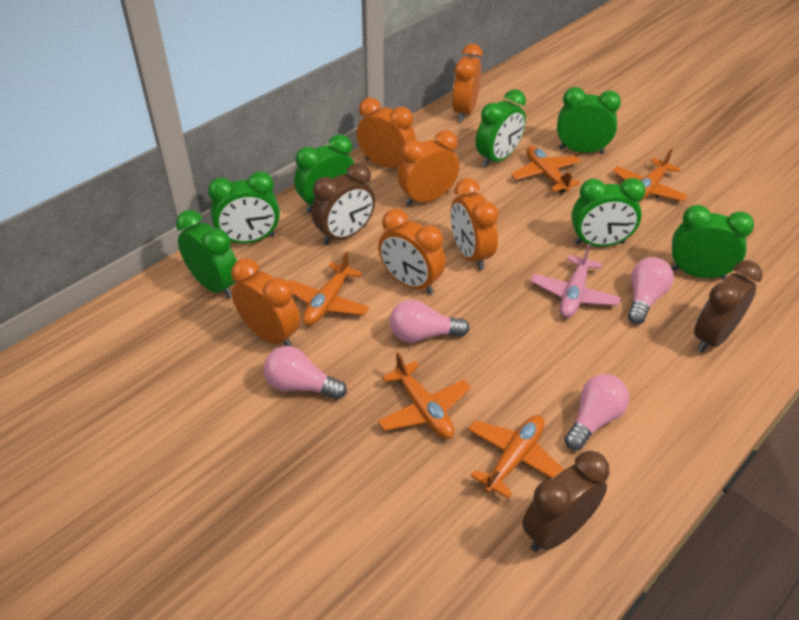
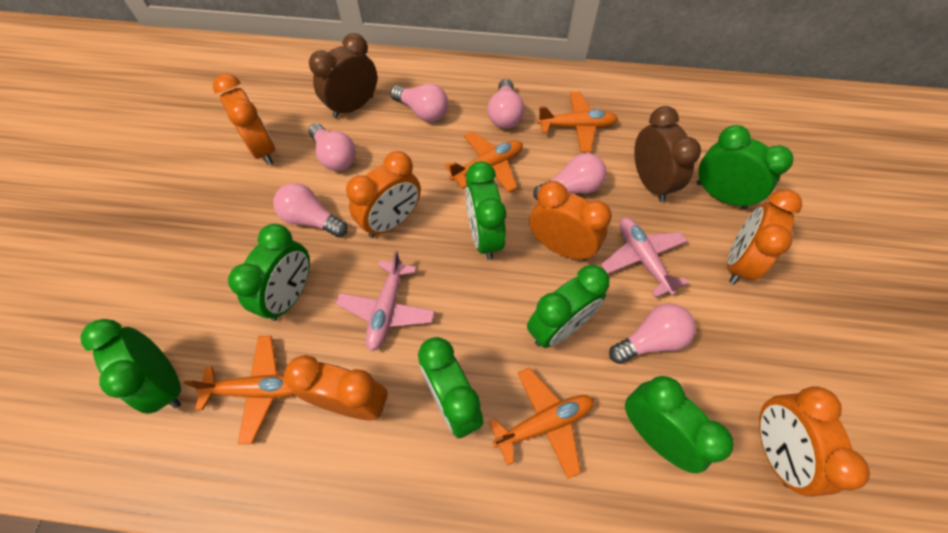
brown clock: [311,163,375,245] [522,451,610,552] [694,260,762,353] = 3 -> [309,33,377,118] [634,106,701,202] = 2
orange plane: [288,251,369,326] [378,352,471,439] [468,415,564,499] [511,146,581,193] [613,148,688,202] = 5 -> [184,336,295,444] [445,131,523,192] [489,368,594,479] [537,92,618,153] = 4
pink light bulb: [264,346,347,399] [390,300,470,343] [564,374,629,450] [628,257,674,324] = 4 -> [273,183,348,237] [308,123,356,171] [390,83,448,122] [488,79,524,129] [533,153,606,200] [609,303,696,364] = 6
pink plane: [530,243,621,318] = 1 -> [336,250,435,351] [601,217,688,298] = 2

